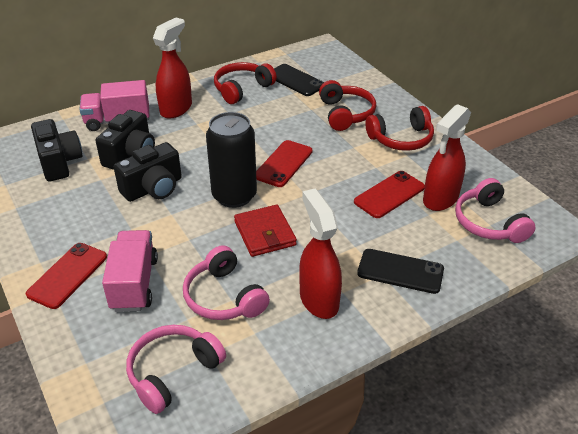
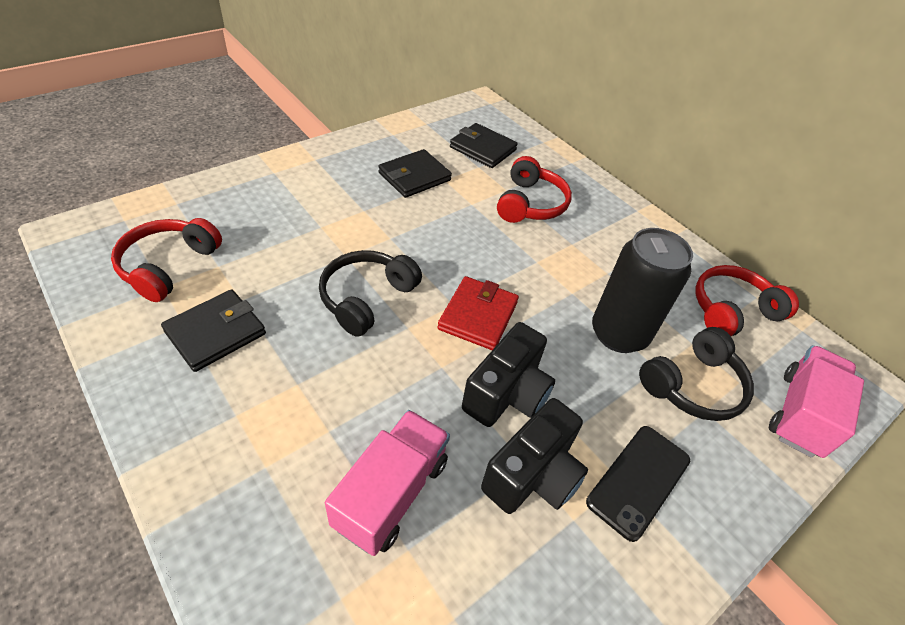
black camera: [31,119,83,181] [96,110,155,170] [114,142,182,202] = 3 -> [462,322,555,427] [481,398,588,514] = 2
black headphones: none = 0 -> [319,250,422,337] [639,327,754,421] = 2
black phone: [274,64,324,96] [357,249,444,294] = 2 -> [586,426,690,542] = 1
black wallet: none = 0 -> [161,289,266,372] [378,149,452,198] [450,123,518,168] = 3
pink headphones: [126,325,226,414] [183,245,270,320] [455,178,536,243] = 3 -> none = 0
red phone: [26,243,107,309] [256,140,312,187] [354,171,425,218] = 3 -> none = 0
red spray bottle: [153,17,192,119] [299,188,342,319] [423,104,471,211] = 3 -> none = 0

